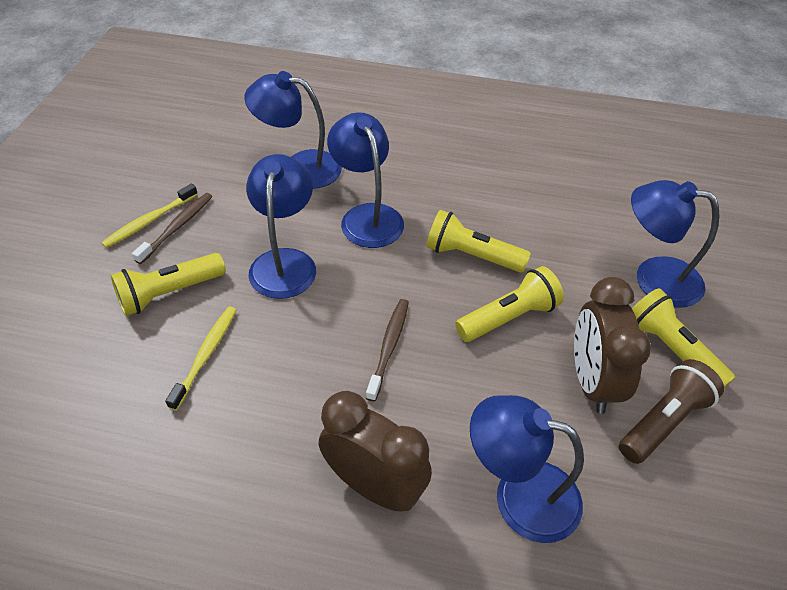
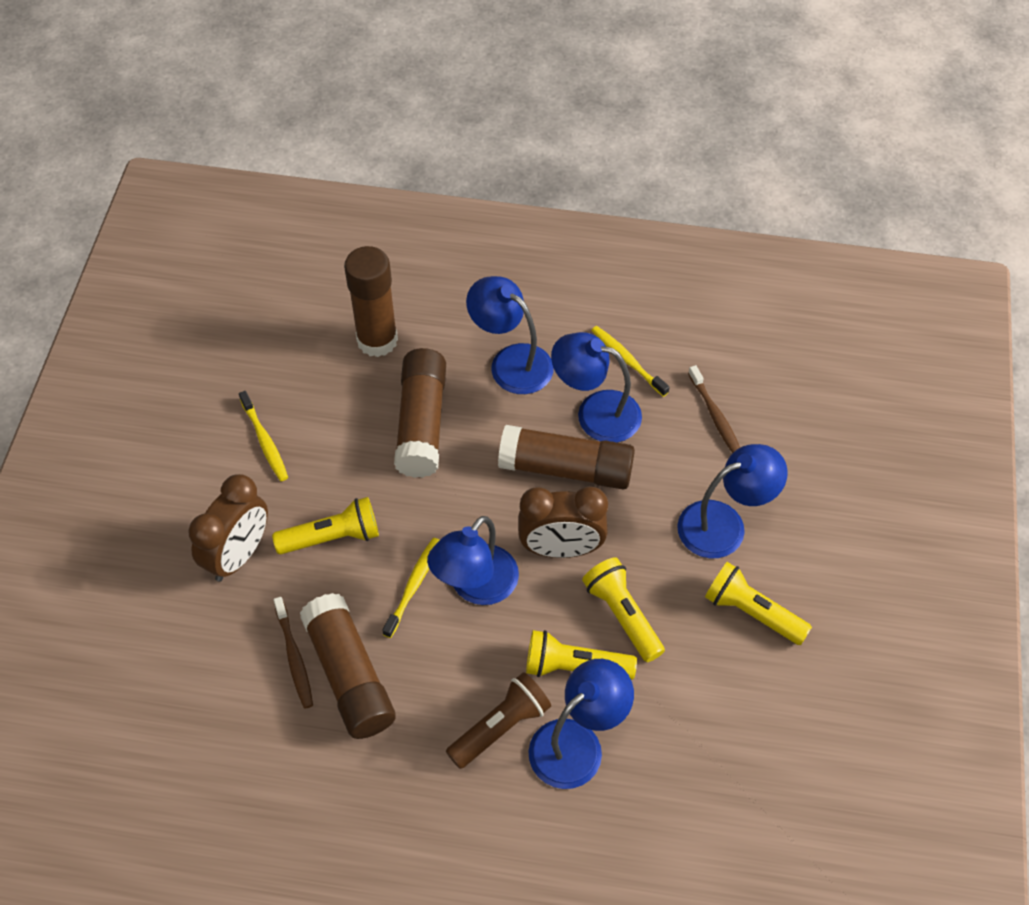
brown glue stick: none = 0 -> [300,593,396,739] [344,246,398,357] [394,348,446,478] [498,425,635,490] = 4
yellow toothbrush: [101,183,198,248] [165,306,236,411] = 2 -> [239,391,288,481] [382,538,439,638] [591,326,670,397] = 3

